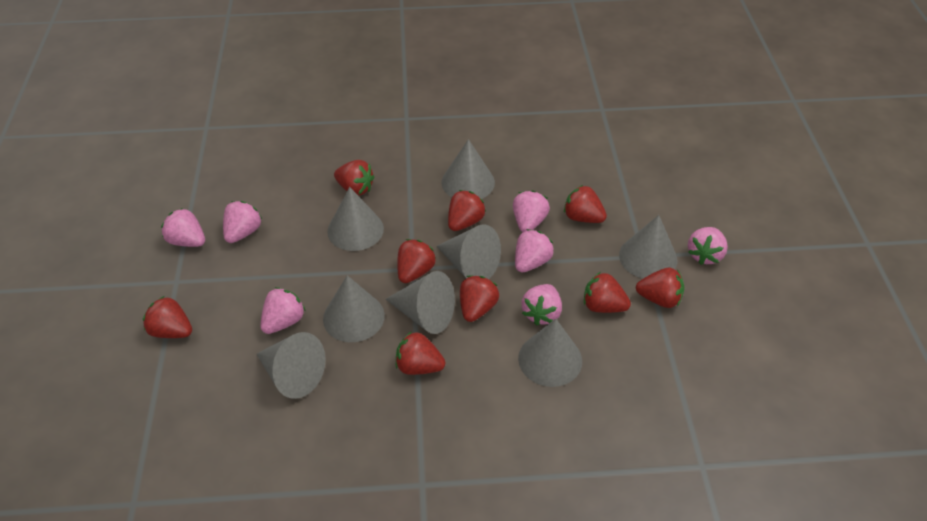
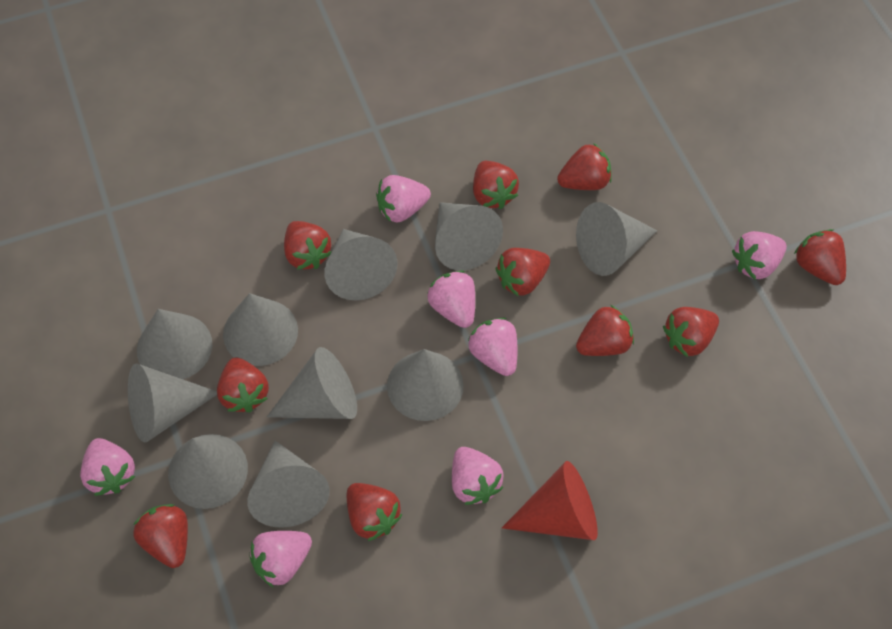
grey cone: [257,332,326,399] [323,275,385,342] [327,187,384,251] [385,271,455,334] [436,224,501,279] [442,139,495,199] [518,319,582,387] [619,215,677,279] = 8 -> [128,363,217,443] [137,309,212,379] [168,434,248,509] [223,293,298,366] [247,441,330,528] [267,347,357,419] [324,229,398,300] [387,349,464,421] [435,202,503,271] [576,202,657,276] = 10
red cone: none = 0 -> [502,461,598,540] = 1
red strawberry: [143,296,192,338] [334,160,375,196] [396,331,445,375] [397,239,436,283] [448,190,486,231] [460,276,499,322] [564,185,607,223] [584,272,631,313] [636,268,684,308] = 9 -> [133,504,188,568] [217,358,269,413] [284,221,331,270] [347,483,403,541] [473,161,519,209] [496,248,550,297] [557,144,612,190] [576,305,634,356] [663,307,719,357] [794,229,846,285] = 10

